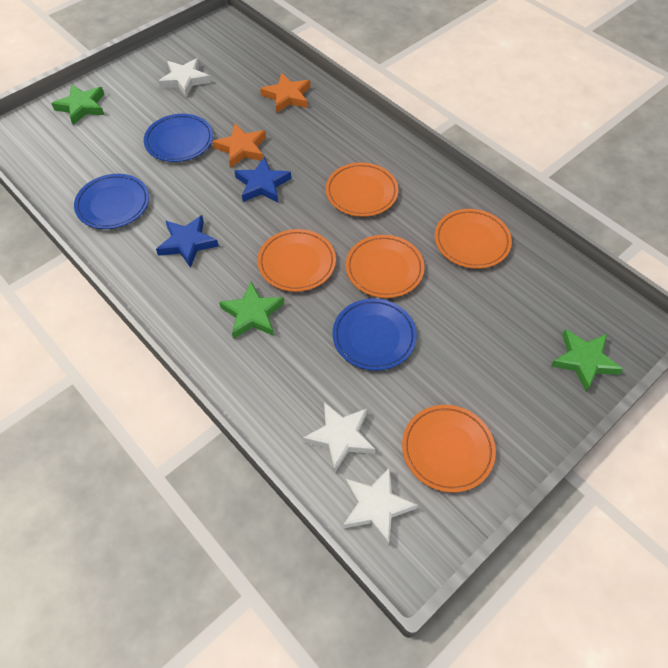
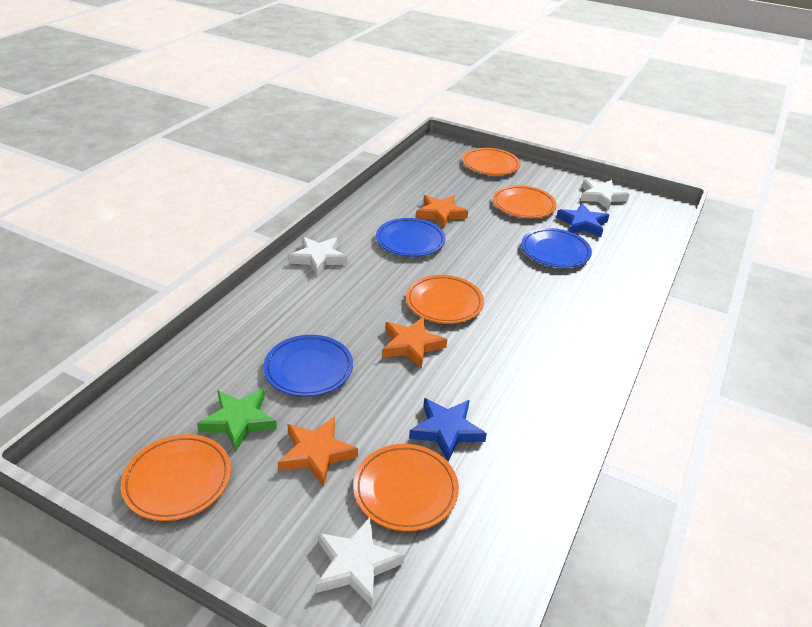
green star: [51,84,104,125] [219,282,284,339] [551,329,623,392] = 3 -> [197,389,277,452] = 1
orange star: [212,124,266,168] [260,73,310,113] = 2 -> [278,417,358,487] [382,317,447,369] [416,195,468,228] = 3

